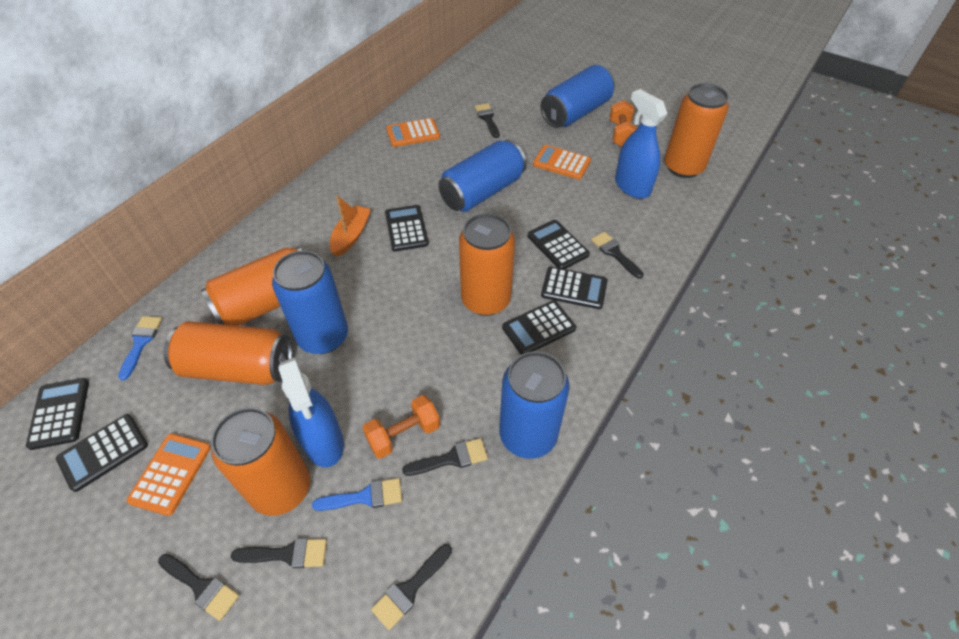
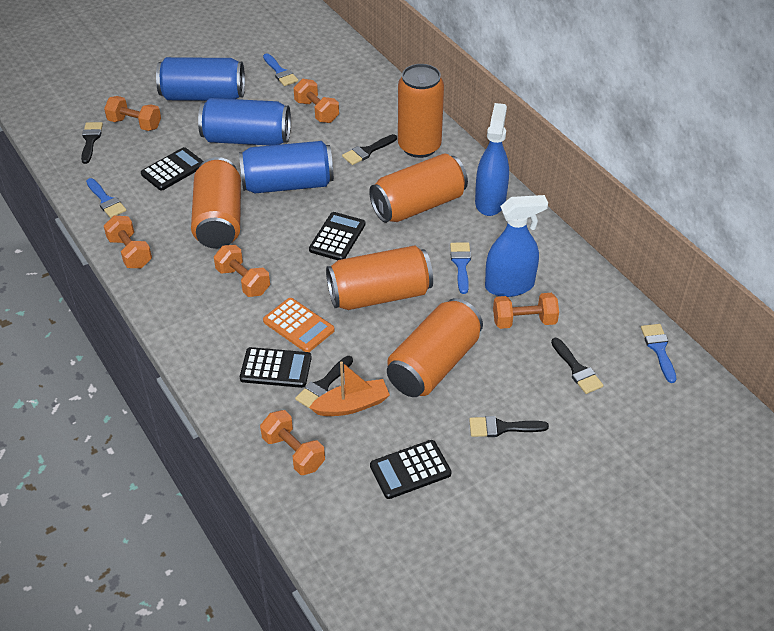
black brush: [158,554,239,621] [231,538,327,568] [371,544,452,630] [402,438,488,476] [475,103,500,138] [591,232,644,279] = 6 -> [81,122,103,164] [295,356,353,409] [342,134,397,165] [469,416,549,437] [551,338,603,394] = 5
black calculator: [26,378,89,450] [56,414,148,492] [385,205,429,251] [502,301,576,354] [527,220,590,269] [541,267,608,309] = 6 -> [141,147,203,191] [240,347,312,388] [309,212,365,260] [370,440,452,499] = 4
blue brush: [118,316,162,380] [312,478,402,511] = 2 -> [86,178,126,218] [263,53,298,86] [450,242,471,294] [641,324,676,383] = 4
blue can: [272,250,348,354] [438,140,527,212] [499,351,570,459] [540,65,615,128] = 4 -> [156,57,245,101] [198,98,291,146] [239,141,334,193] = 3
orange calculator: [127,433,211,516] [386,118,440,147] [533,145,591,179] = 3 -> [263,298,335,352] = 1
orange dumbbell: [362,395,440,459] [610,100,637,147] = 2 -> [104,96,161,131] [104,215,152,268] [214,245,270,297] [260,410,325,475] [294,79,339,123] [493,293,559,329] = 6

